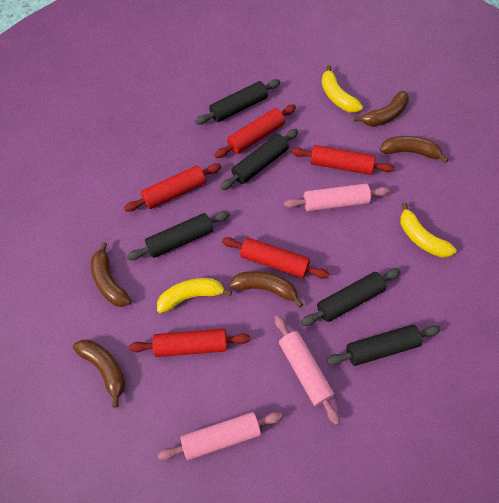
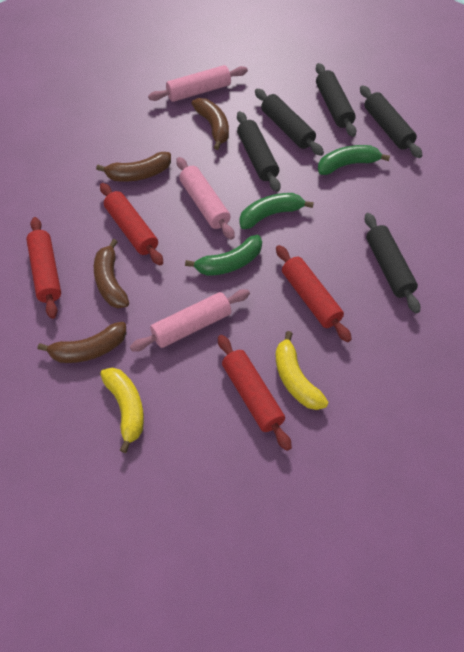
brown banana: [73,340,125,408] [91,242,131,307] [229,271,303,308] [354,91,409,127] [380,136,449,163] = 5 -> [38,322,126,363] [94,239,129,308] [96,152,171,182] [192,98,229,150] = 4
green banana: none = 0 -> [185,235,262,276] [239,193,314,229] [318,145,390,175] = 3
red rolling pin: [124,163,221,212] [129,329,250,357] [215,105,296,158] [222,237,329,279] [291,145,395,175] = 5 -> [26,217,61,319] [100,183,163,265] [218,335,292,451] [276,245,352,342] = 4
yellow banana: [157,278,232,313] [322,65,363,113] [400,203,457,258] = 3 -> [100,368,144,453] [275,331,329,410] = 2

